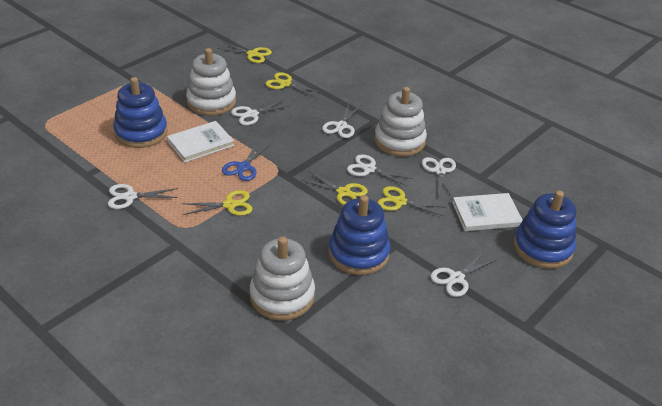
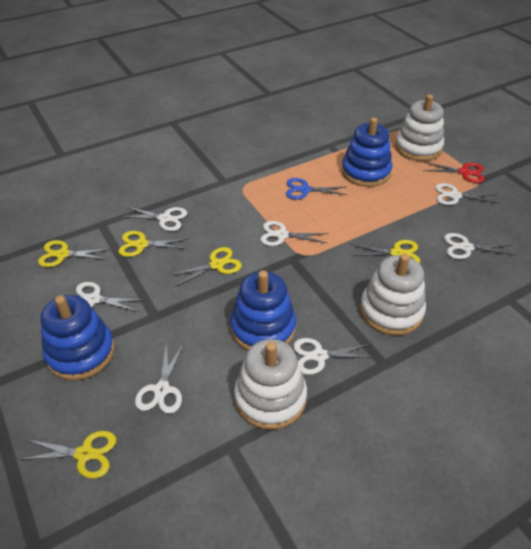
red scissors: none = 0 -> [424,162,484,183] = 1
white book: [167,121,234,162] [452,193,523,231] = 2 -> none = 0
white scissors: [108,184,178,209] [231,100,291,125] [322,104,361,138] [347,154,413,186] [422,157,456,198] [430,251,497,297] = 6 -> [76,282,143,312] [121,206,187,231] [135,342,184,414] [260,221,328,246] [293,338,377,375] [435,183,500,205] [444,233,516,259] = 7

